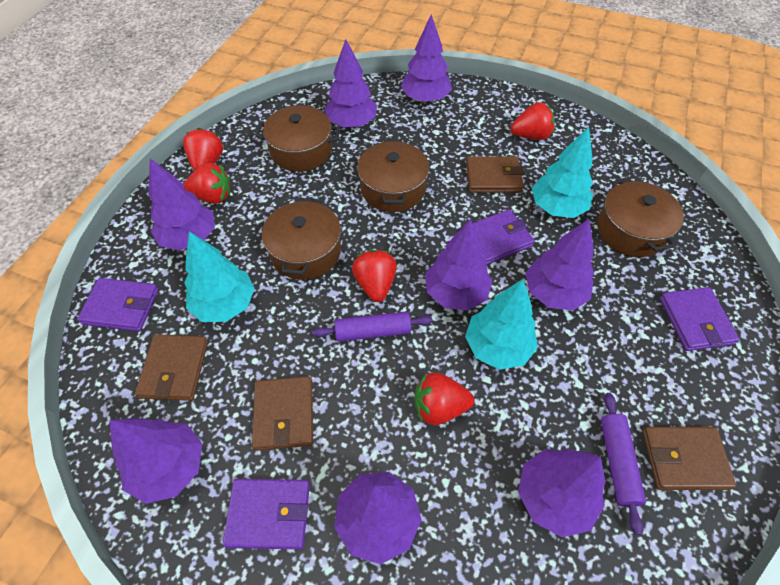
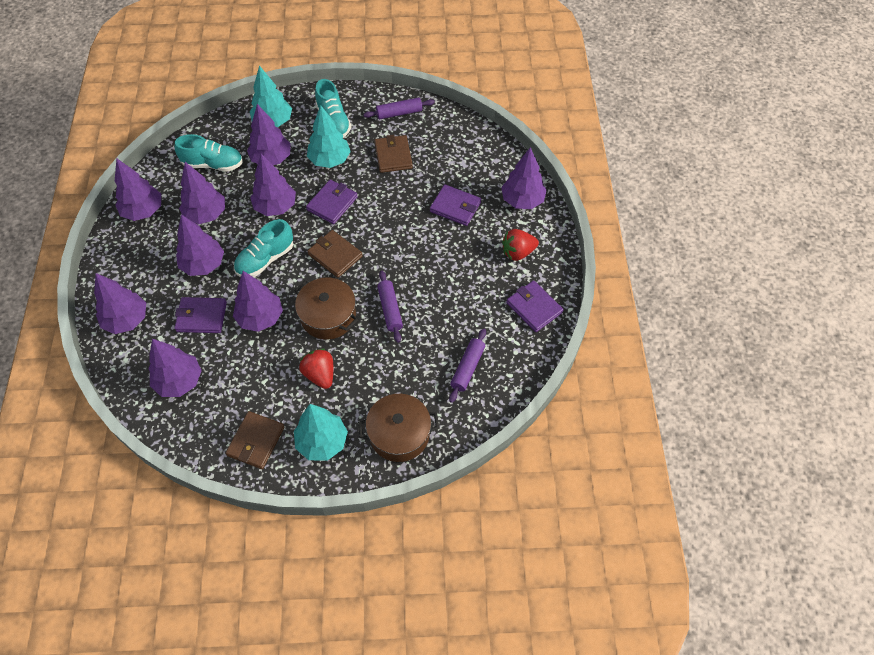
brown pot: [255,105,340,172] [262,198,341,280] [357,140,429,212] [597,178,684,257] = 4 -> [294,278,358,339] [358,394,439,462] = 2
brown wallet: [135,334,208,401] [252,376,313,451] [466,156,524,193] [642,427,736,490] = 4 -> [226,411,285,469] [307,230,363,278] [374,135,413,173] = 3
purple rolling pin: [312,311,433,342] [601,393,646,535] = 2 -> [363,97,435,119] [377,271,403,343] [449,328,486,403] = 3
purple tree: [109,418,202,504] [148,158,215,251] [324,39,377,128] [334,472,422,564] [401,14,452,103] [425,219,492,311] [518,449,606,537] [525,219,594,310] = 8 -> [94,273,146,334] [115,159,161,221] [148,339,202,397] [176,215,224,276] [179,162,225,224] [233,271,283,332] [247,104,291,165] [250,154,296,216] [501,147,547,209] = 9
red strawberry: [183,128,223,171] [184,163,230,204] [352,250,397,302] [415,372,474,425] [511,102,554,140] = 5 -> [299,349,333,389] [502,229,539,261] = 2
turquoise shoe: none = 0 -> [175,134,243,172] [234,219,293,277] [315,79,351,137] = 3

